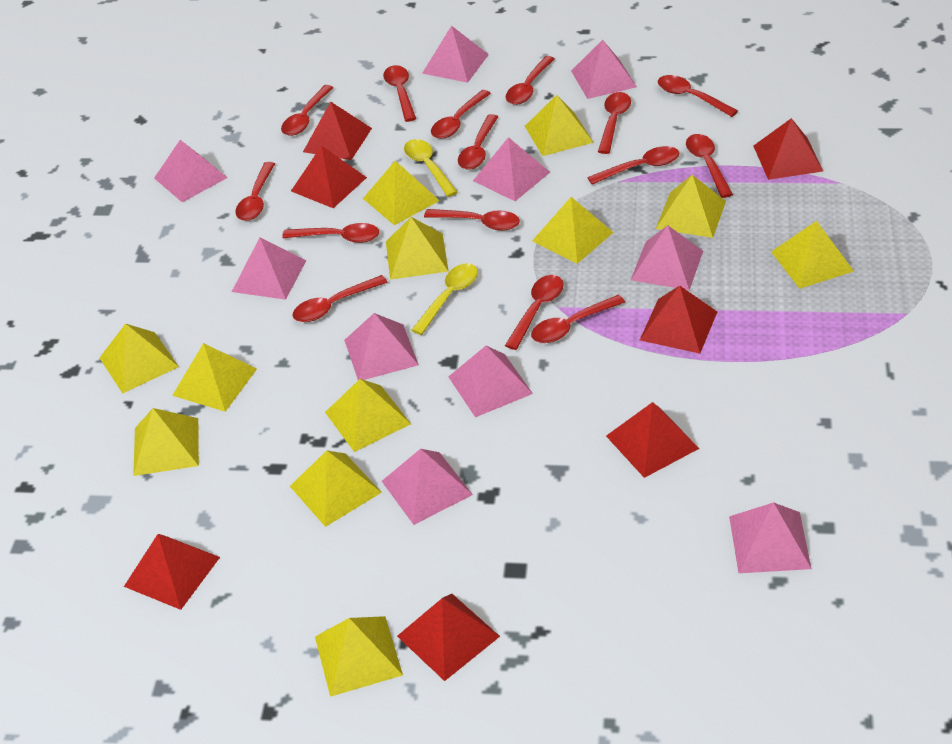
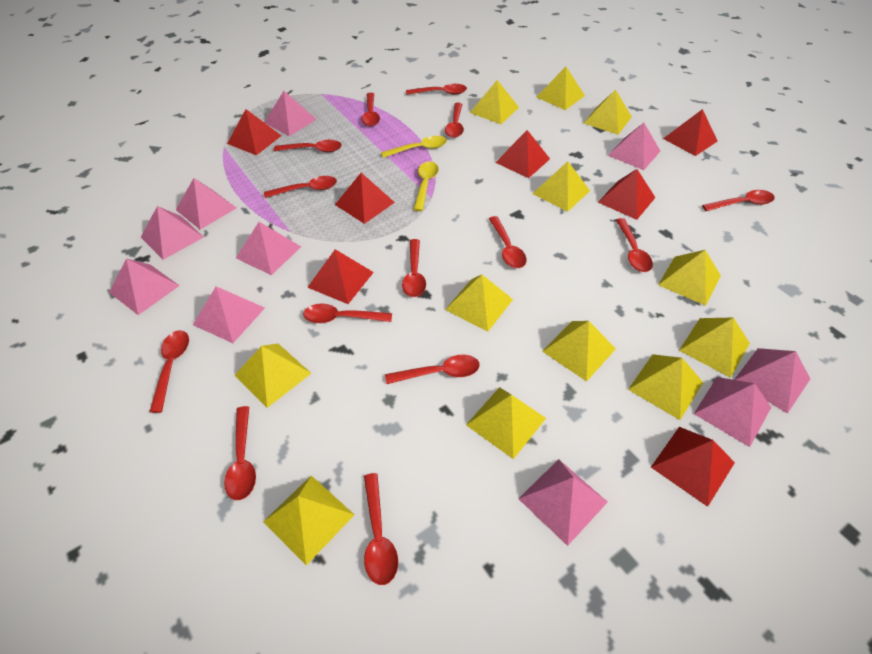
red spoon: [235,162,275,221] [281,85,334,136] [282,223,379,243] [292,275,388,322] [383,65,416,122] [424,209,520,231] [431,90,491,139] [458,114,498,170] [505,275,563,350] [506,56,555,105] [531,295,625,343] [587,146,679,185] [598,92,631,154] [658,75,738,117] [686,134,733,198] = 15 -> [149,330,189,413] [224,406,256,500] [264,176,337,198] [274,140,342,152] [303,303,392,323] [361,93,380,126] [364,473,398,585] [385,355,480,384] [402,239,426,297] [406,84,467,95] [445,103,464,138] [489,216,527,268] [616,218,653,272] [702,190,775,211] = 14

